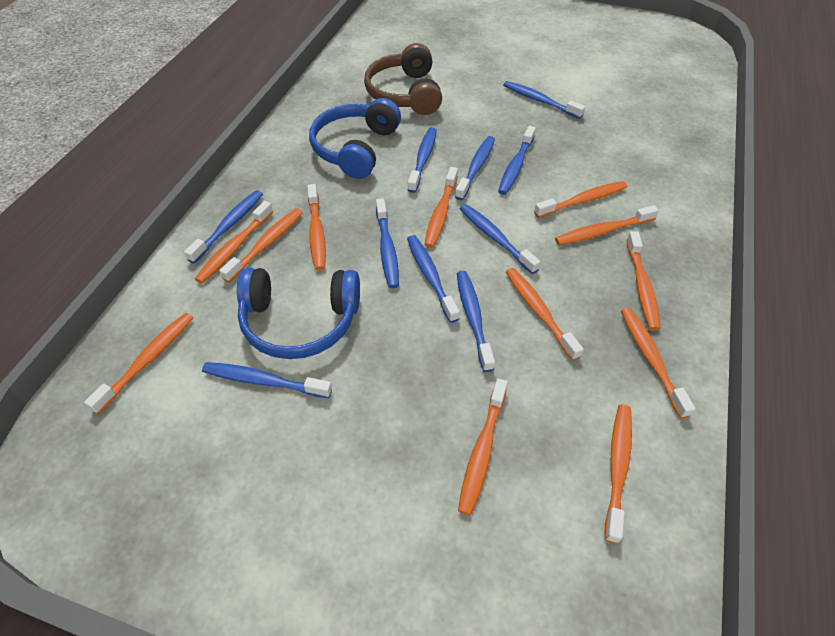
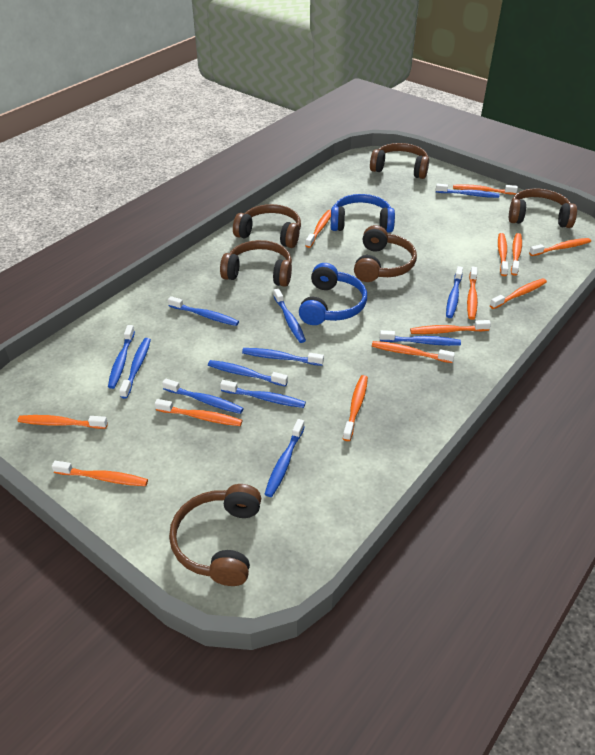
blue toothbrush: [184,190,263,264] [202,362,332,398] [376,198,399,288] [407,235,460,323] [408,127,437,193] [455,136,495,200] [457,271,495,372] [459,204,541,274] [498,126,536,195] [503,81,585,119] = 10 -> [108,325,135,389] [119,338,151,399] [162,378,244,414] [168,296,239,326] [208,360,288,387] [220,380,306,408] [242,348,324,366] [265,419,305,497] [273,288,306,343] [380,330,461,346] [436,184,500,198] [446,266,463,318] = 12
brown headphones: [364,43,442,115] = 1 -> [169,484,261,586] [220,240,292,287] [233,204,301,248] [354,225,417,282] [370,143,429,179] [509,189,577,228] = 6
orange toothbrush: [84,313,193,414] [195,201,273,283] [219,208,303,283] [307,184,326,270] [424,167,458,248] [458,379,508,515] [506,268,584,361] [534,181,628,218] [555,205,659,245] [605,404,632,544] [621,308,696,419] [626,231,661,330] = 12 -> [18,415,108,429] [52,461,148,486] [155,399,242,426] [305,210,331,248] [343,375,368,441] [372,341,455,363] [410,320,491,334] [453,184,518,195] [467,267,478,320] [490,279,547,309] [498,233,508,276] [511,233,522,276] [529,238,591,256] = 13

